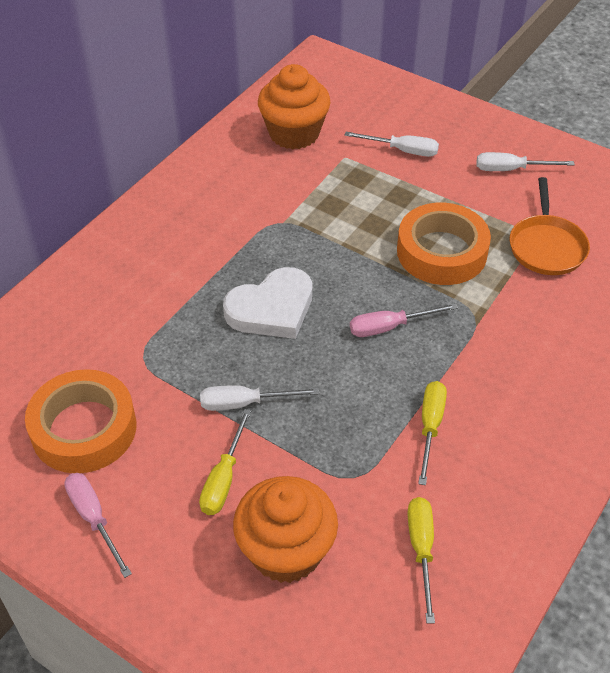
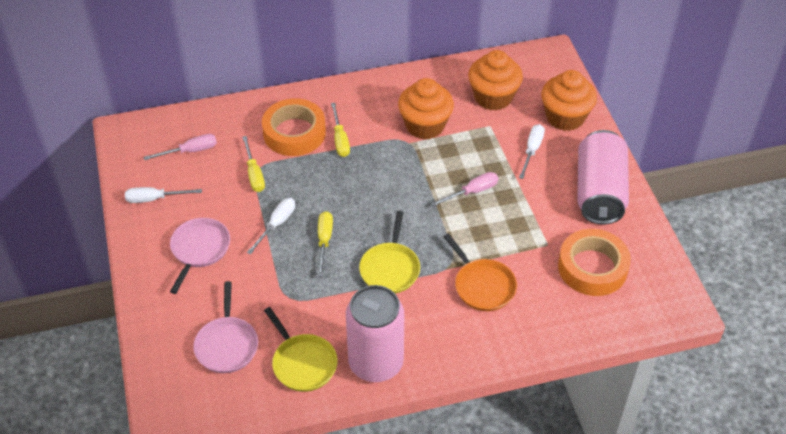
orange cupcake: [233,476,338,583] [258,64,330,149] = 2 -> [398,78,454,140] [468,50,523,111] [541,70,597,131] = 3
pink can: none = 0 -> [346,285,404,382] [577,130,629,225] = 2
pink pan: none = 0 -> [170,218,230,294] [193,281,258,373] = 2
white heart: [223,267,312,339] = 1 -> none = 0
yellow pan: none = 0 -> [264,307,338,392] [359,211,420,293] = 2

